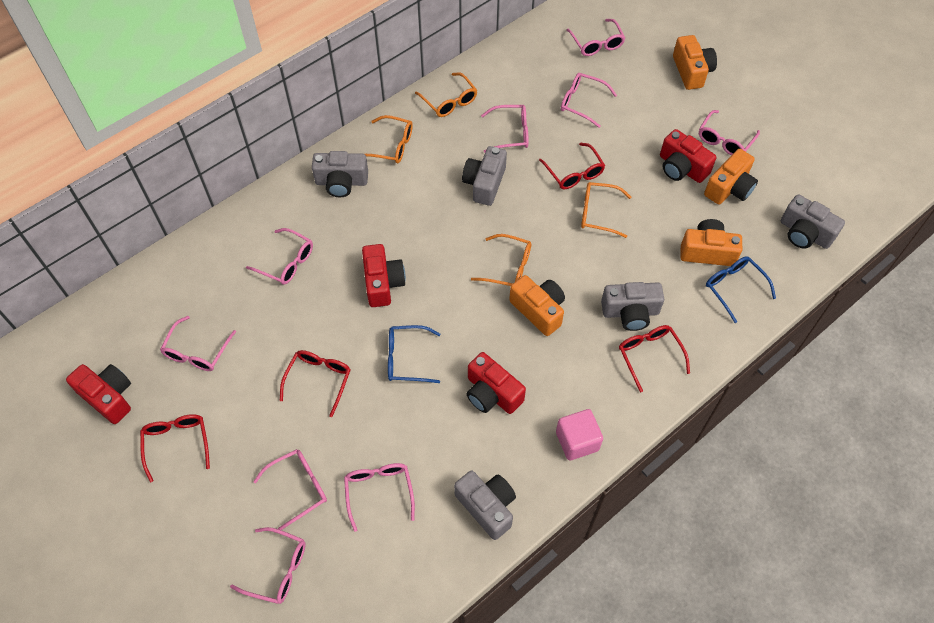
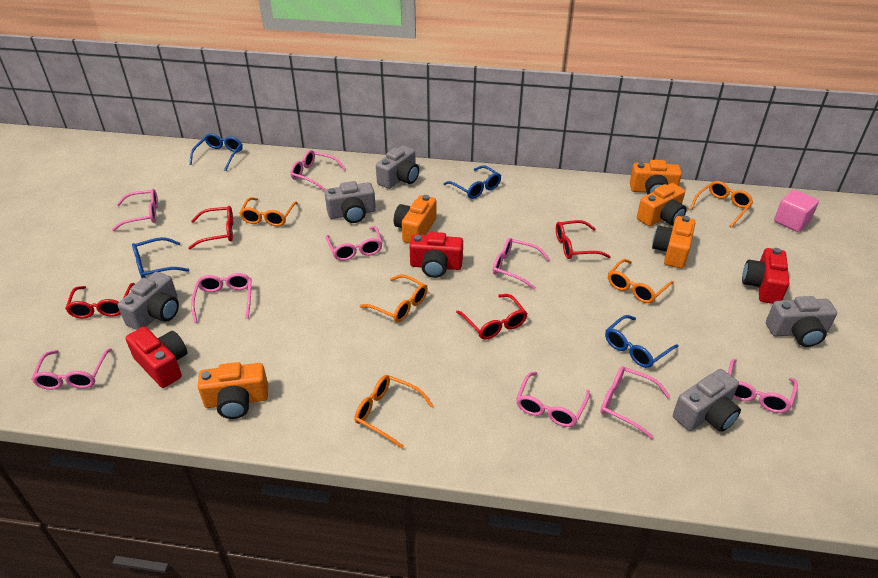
blue glasses: [388,325,440,383] [706,256,776,323] = 2 -> [132,237,189,278] [189,133,243,171] [444,165,501,199] [605,315,679,368] = 4
orange camera: [509,275,565,336] [673,35,717,90] [680,219,742,266] [704,149,758,205] = 4 -> [198,362,268,419] [394,195,436,243] [630,160,682,195] [637,183,687,226] [652,216,696,269] = 5
orange glasses: [365,115,413,163] [415,72,478,117] [471,234,531,286] [581,182,631,238] = 4 -> [239,197,298,226] [355,375,433,449] [359,275,428,322] [608,259,674,303] [690,181,753,228] = 5
red camera: [66,364,131,424] [362,244,406,307] [467,352,526,414] [660,129,716,183] = 4 -> [126,326,187,388] [410,232,463,278] [742,248,789,304] = 3

